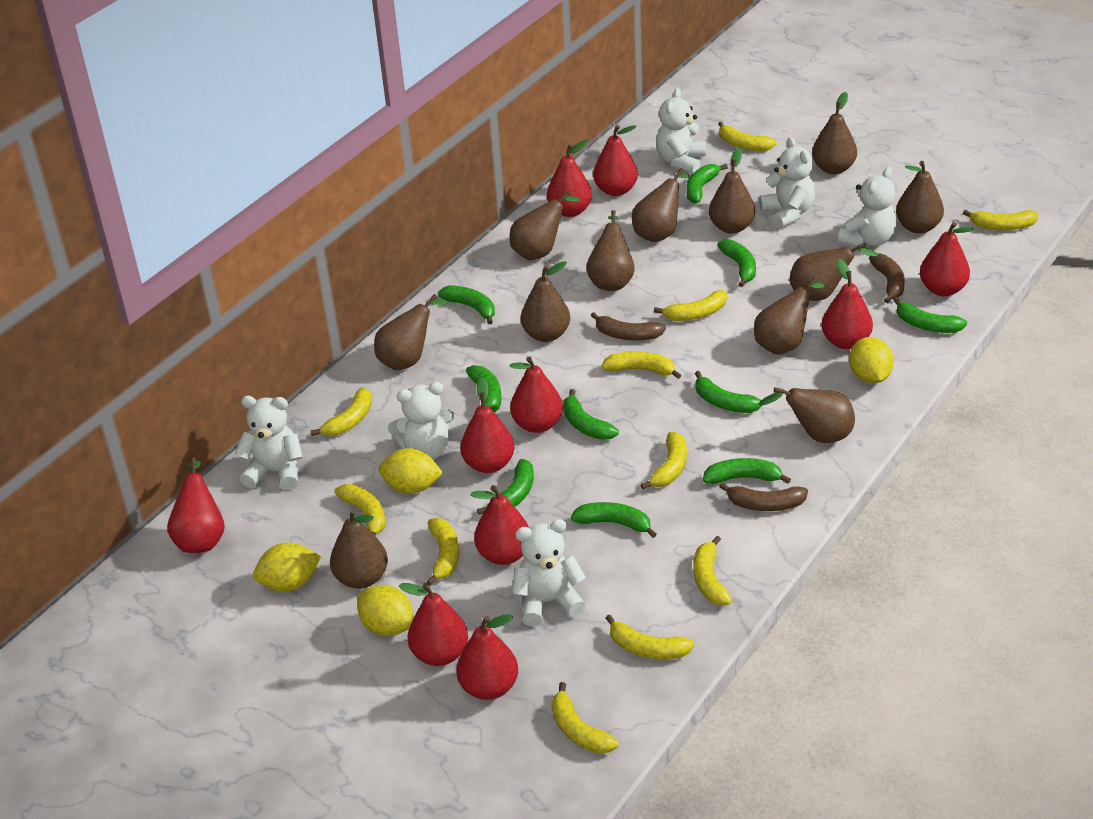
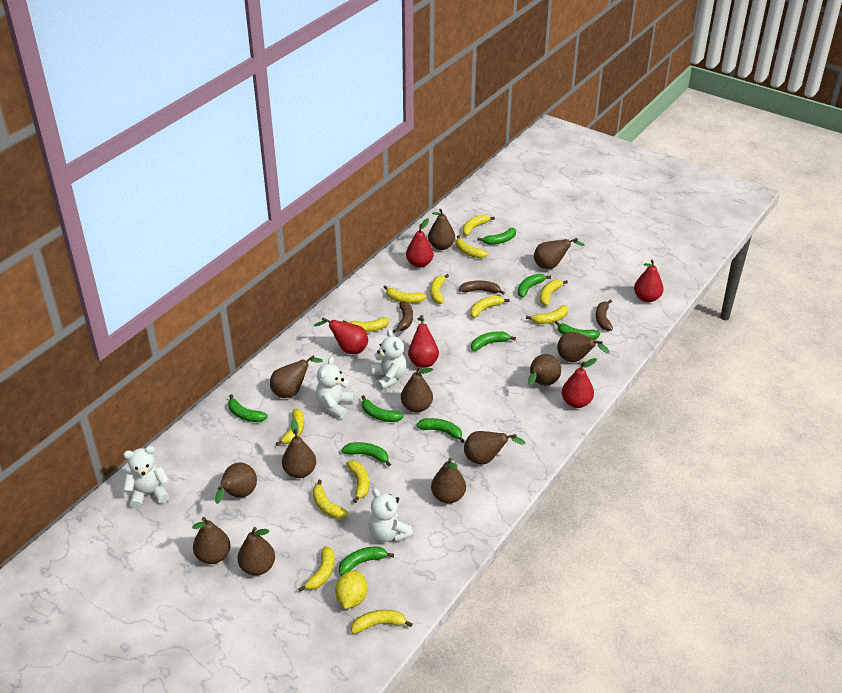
green banana: [438,285,495,324] [466,365,502,413] [477,459,534,515] [563,389,619,440] [571,502,657,538] [686,164,728,204] [695,371,763,413] [703,458,791,484] [717,239,756,287] [893,297,967,333] = 10 -> [228,394,268,422] [339,546,394,576] [342,442,391,467] [362,395,404,422] [416,418,464,443] [471,331,516,351] [477,228,516,245] [518,274,551,298] [555,321,600,339] = 9
red pear: [167,458,225,553] [399,583,468,666] [456,614,518,700] [460,377,514,473] [471,485,529,565] [510,356,563,433] [547,139,592,217] [593,125,638,196] [821,259,873,349] [920,222,973,296] = 10 -> [314,317,368,354] [406,218,434,268] [408,315,439,367] [562,358,597,408] [634,260,663,302] = 5
white teddy bear: [235,395,303,490] [388,382,455,460] [512,519,586,626] [656,88,706,173] [759,137,815,229] [838,167,897,246] = 6 -> [123,446,170,509] [316,357,354,419] [368,488,413,542] [371,330,407,390] = 4
yellow banana: [310,387,372,436] [335,484,386,536] [426,518,459,586] [551,682,619,754] [602,351,681,379] [606,614,695,659] [641,432,687,489] [654,290,727,321] [694,536,732,606] [718,122,777,151] [963,210,1039,230] = 11 -> [276,409,305,446] [299,546,335,591] [313,480,349,519] [342,317,389,332] [346,460,369,503] [351,610,413,634] [384,285,427,303] [430,274,449,304] [456,235,489,258] [462,215,495,236] [470,296,509,318] [526,305,569,324] [540,280,568,306] = 13
yellow lemon: [253,543,321,592] [357,585,413,636] [378,448,443,494] [849,337,894,383] = 4 -> [335,570,368,609] = 1

